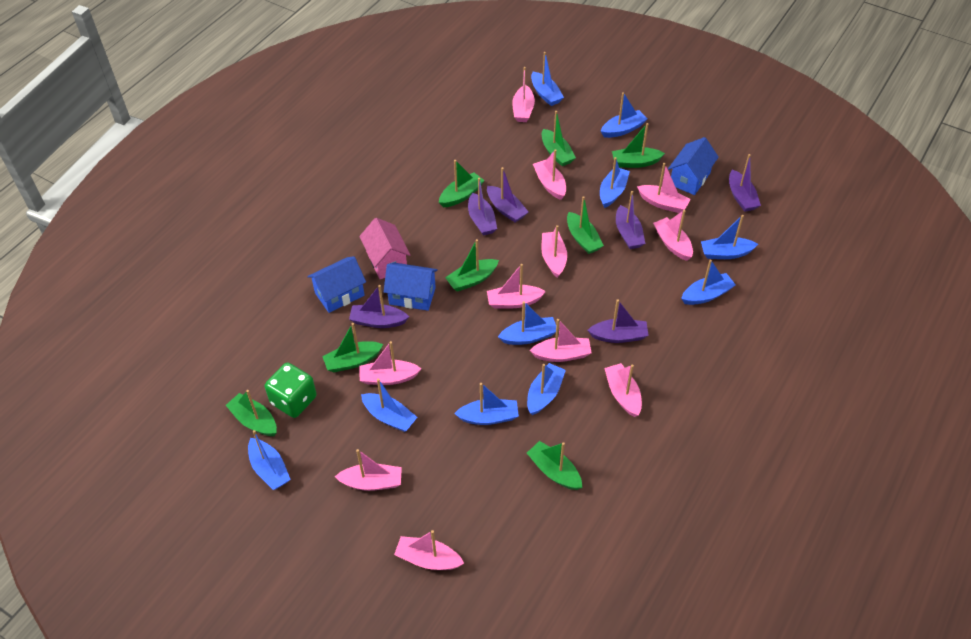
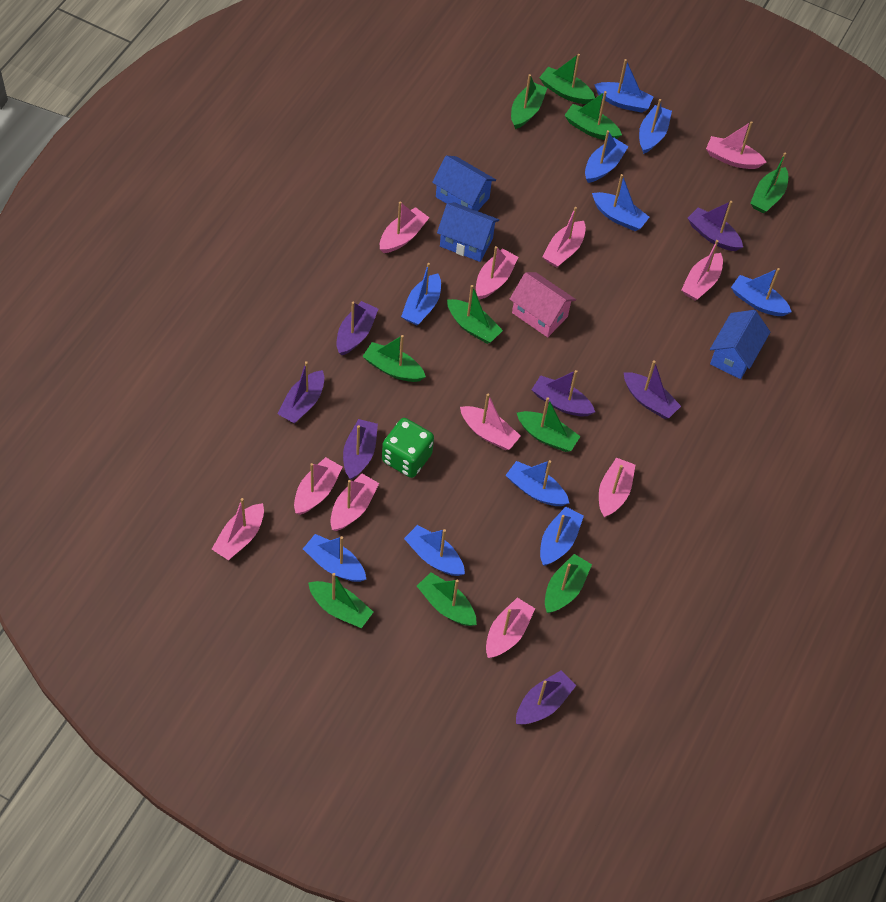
green boat: [226,390,277,436] [322,323,383,372] [439,160,485,207] [445,239,499,292] [527,441,582,490] [542,111,576,166] [567,196,604,254] [612,123,665,168] = 8 -> [308,573,373,628] [362,335,426,382] [417,572,477,626] [447,285,503,344] [511,74,547,129] [517,397,580,452] [539,54,595,104] [545,554,592,613] [564,91,622,140] [750,152,788,214] = 10
purple boat: [349,285,409,328] [468,178,497,236] [487,167,528,223] [588,299,649,343] [616,191,645,249] [729,154,761,212] = 6 -> [278,361,324,423] [337,301,378,355] [343,419,378,480] [516,670,576,725] [532,370,595,417] [624,360,681,419] [688,201,743,251] = 7

